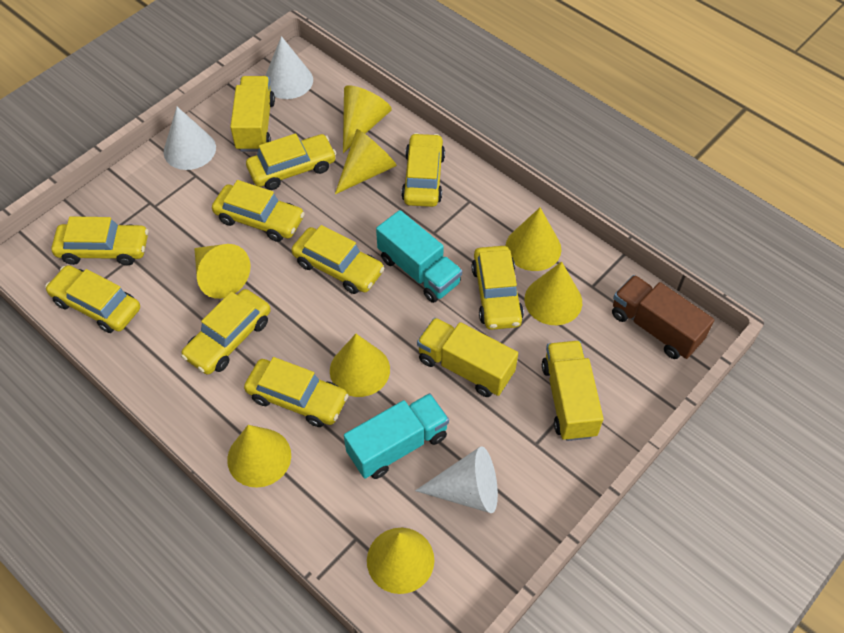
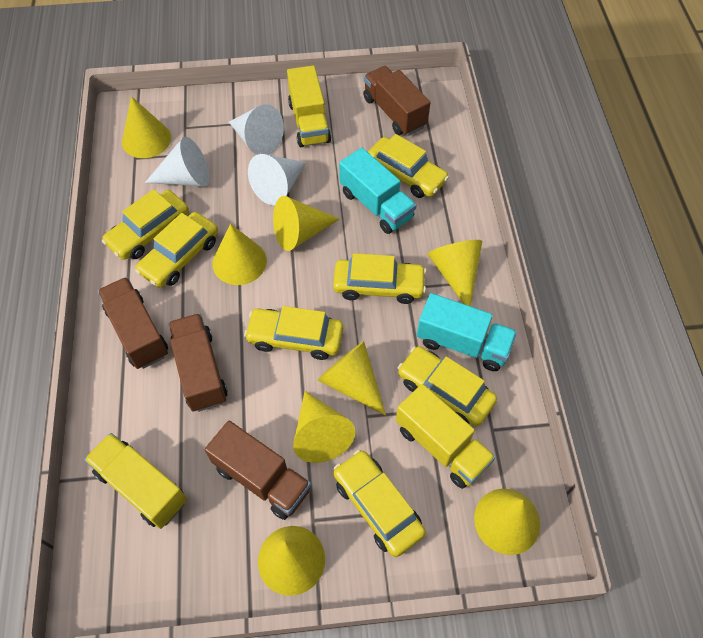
brown truck: [612,275,714,359] = 1 -> [98,277,168,369] [168,313,228,412] [205,421,311,520] [363,66,430,136] = 4
yellow car: [45,265,140,333] [51,216,148,265] [181,289,271,374] [212,180,305,242] [244,357,349,427] [246,133,336,190] [292,225,385,294] [401,133,445,207] [472,246,524,330] = 9 -> [102,189,189,260] [135,212,218,288] [244,306,343,360] [333,253,427,304] [333,450,426,557] [368,134,449,198] [398,346,497,426] = 7

